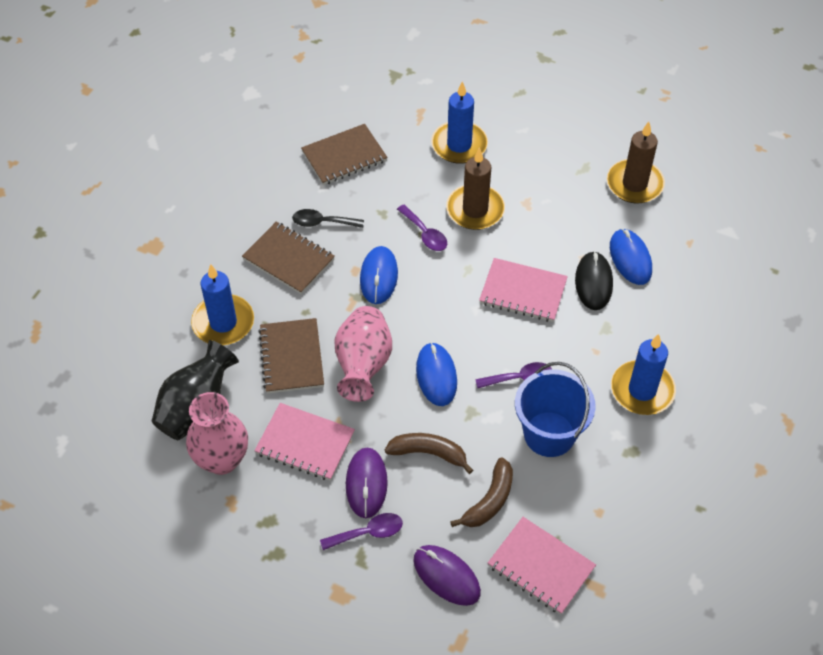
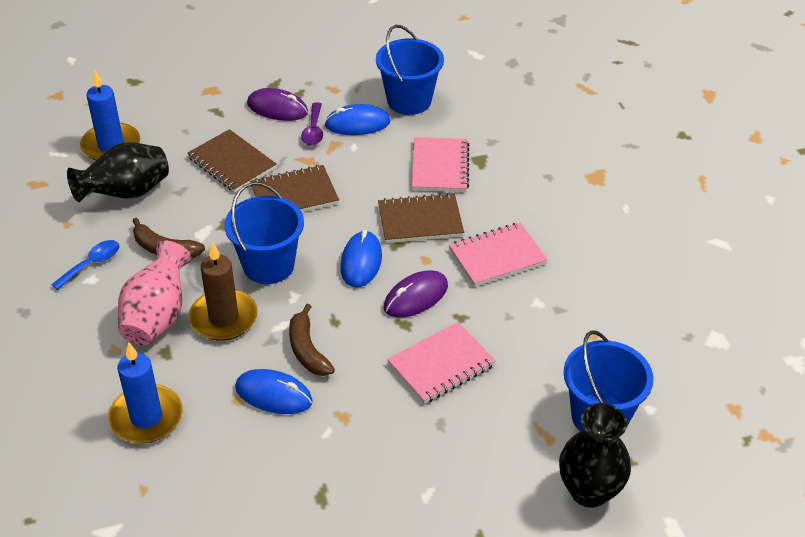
black mouse: [575,251,613,310] = 1 -> none = 0
black spoon: [292,209,364,228] = 1 -> none = 0
black vase: [152,340,239,440] = 1 -> [67,142,169,202] [559,403,631,508] = 2
blue bucket: [515,362,596,457] = 1 -> [224,182,304,284] [376,25,444,115] [563,330,654,431] = 3
blue candle: [191,264,254,345] [431,81,488,164] [611,334,676,415] = 3 -> [80,71,140,161] [108,342,183,443] = 2
blue spoon: none = 0 -> [51,240,119,290] = 1
brown candle: [446,147,505,230] [607,122,665,204] = 2 -> [189,242,258,341] = 1
pink vase: [186,392,248,475] [334,306,392,402] = 2 -> [118,240,192,345] = 1
purple spoon: [320,513,403,550] [397,205,447,251] [475,362,552,389] = 3 -> [301,103,323,146] = 1

